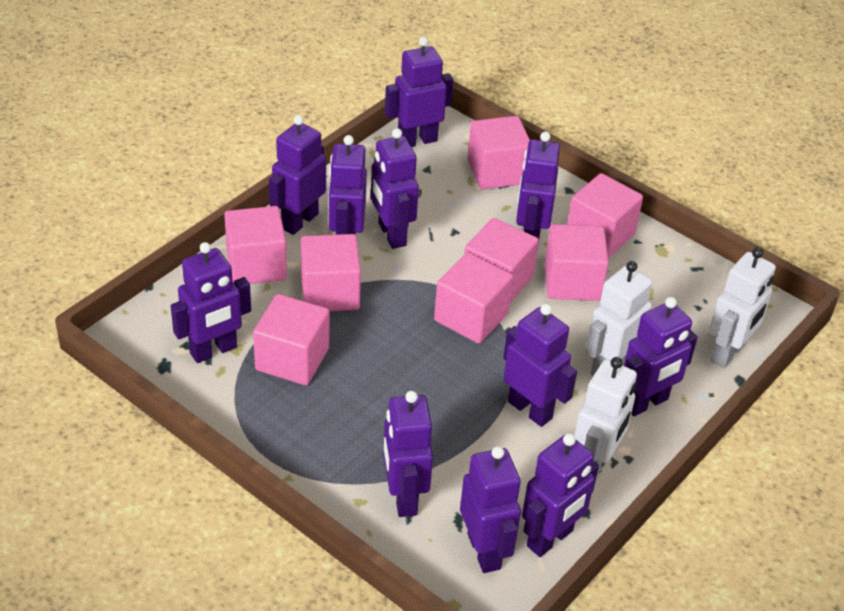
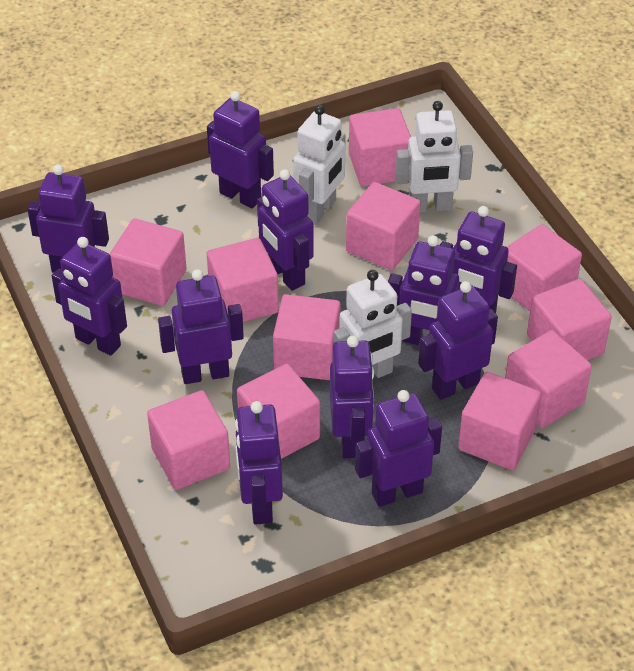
pink cube: [224,206,287,284] [253,294,329,385] [301,234,361,311] [434,252,513,344] [464,218,539,303] [468,116,530,190] [545,224,609,301] [567,173,643,258] = 8 -> [110,218,187,306] [147,390,230,490] [207,238,279,322] [237,364,320,459] [273,294,341,380] [346,182,421,270] [349,108,411,186] [458,372,542,470] [505,330,592,428] [507,224,582,311] [527,279,612,360] = 11

